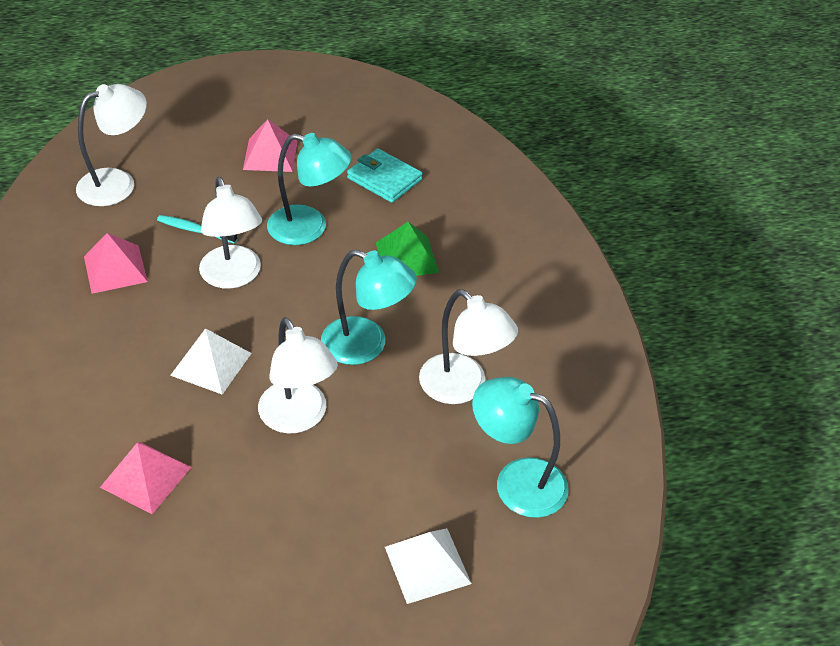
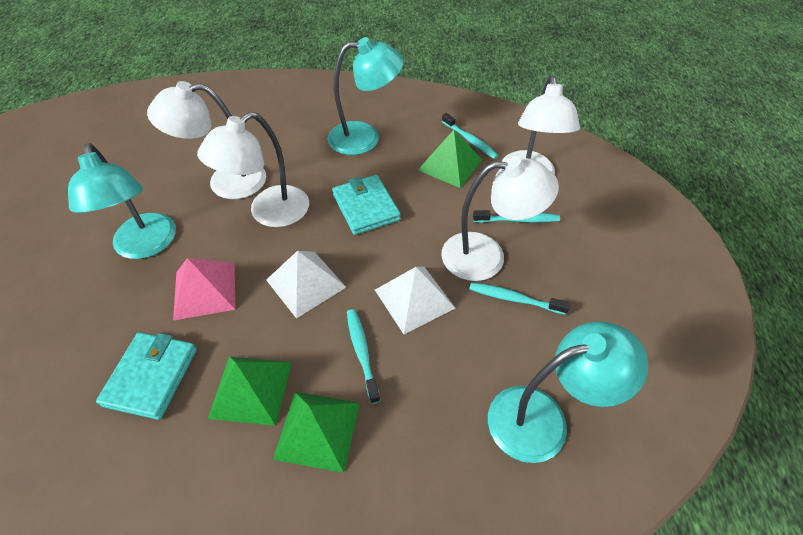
green pyramid: [376,222,439,276] = 1 -> [208,356,292,426] [273,392,360,473] [418,130,482,188] = 3
pink pyramid: [84,233,148,294] [100,442,192,514] [243,119,297,172] = 3 -> [173,258,236,320] = 1
turquoise toothbrush: [157,215,238,244] = 1 -> [347,309,380,404] [442,113,498,159] [469,282,570,315] [473,210,560,223] = 4
turquoise wallet: [347,148,422,203] = 1 -> [96,332,197,420] [332,175,401,235] = 2

